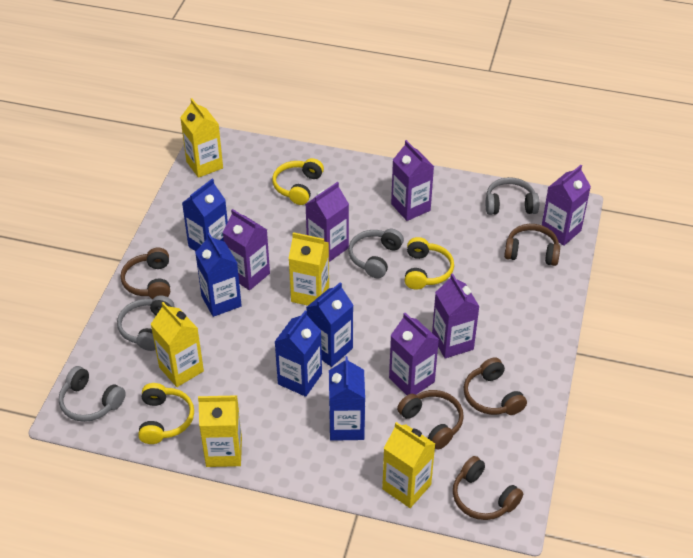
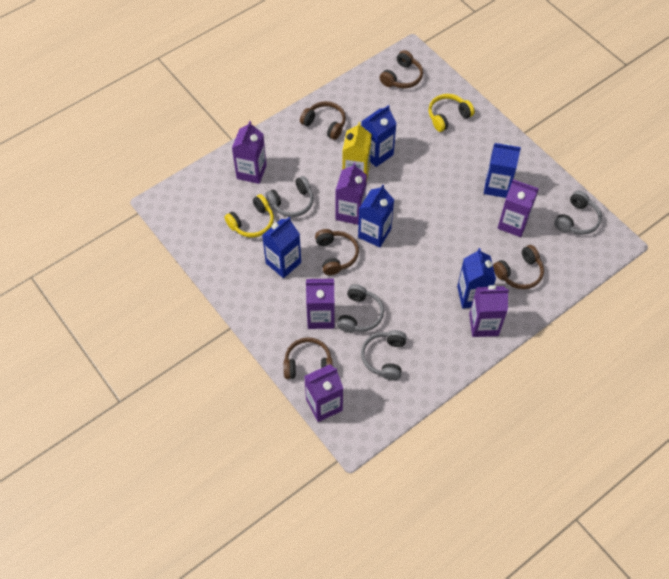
yellow carton: [151,302,204,387] [180,98,223,178] [198,395,242,467] [288,232,329,306] [382,422,435,508] = 5 -> [342,122,371,177] = 1
yellow headphones: [138,383,194,444] [272,158,324,205] [405,237,454,290] = 3 -> [225,194,274,237] [429,94,475,132] = 2

